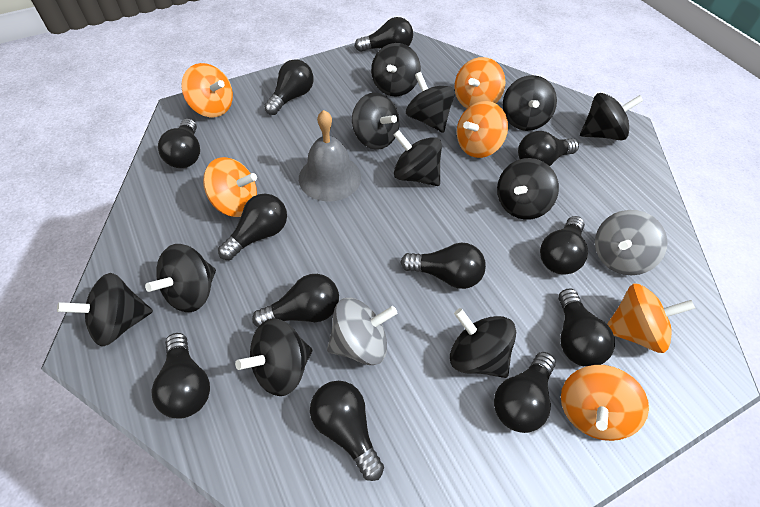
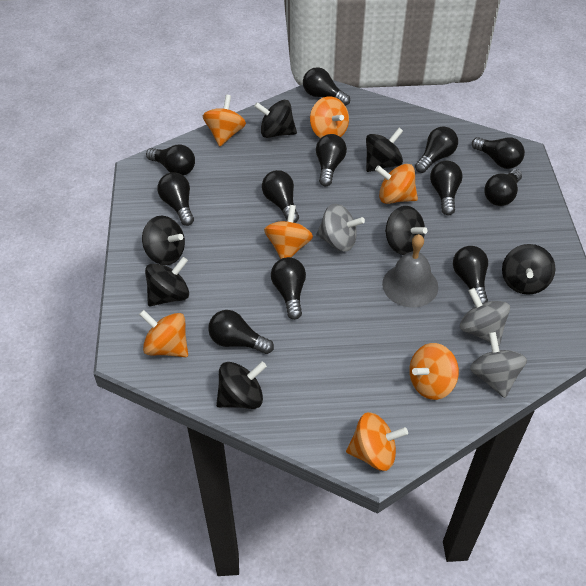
black spinning top: [57,273,153,346] [145,244,216,312] [235,318,312,396] [352,93,400,150] [371,43,421,96] [394,130,442,186] [406,72,455,133] [450,308,516,378] [497,158,559,220] [503,75,557,131] [580,93,643,140] = 11 -> [142,216,185,265] [145,257,189,307] [216,362,267,409] [254,100,297,138] [366,128,403,172] [385,206,427,255] [502,244,555,295] = 7
grey spinning top: [327,298,397,365] [595,210,668,275] = 2 -> [316,204,365,251] [460,288,510,346] [470,332,527,398] = 3
orange spinning top: [181,63,233,117] [203,157,257,217] [455,57,506,108] [457,101,508,158] [561,365,649,441] [607,283,695,353] = 6 -> [139,310,188,357] [203,95,246,146] [264,205,313,259] [310,96,349,138] [346,412,408,471] [375,164,418,204] [409,343,459,400] = 7

